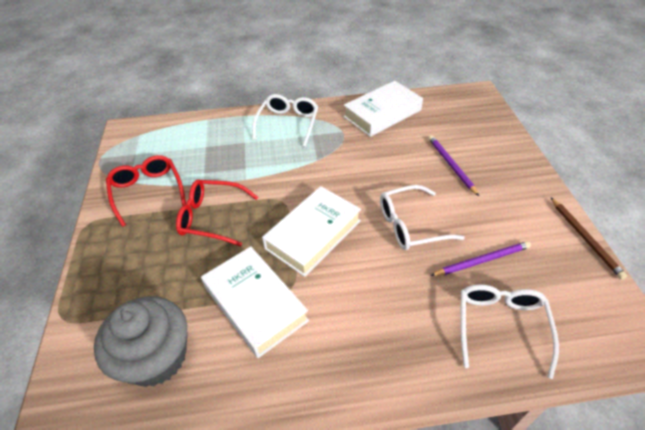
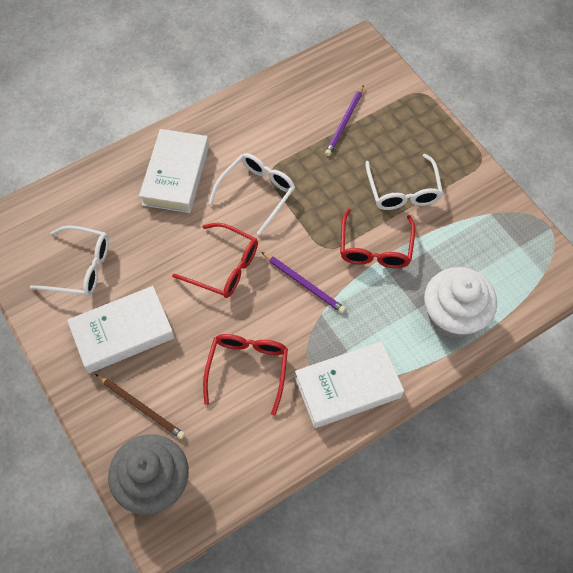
red glasses: [106,155,186,227] [176,180,258,246] = 2 -> [172,223,258,298] [203,334,288,415] [340,209,415,269] = 3
white cupcake: none = 0 -> [424,267,497,339] = 1

